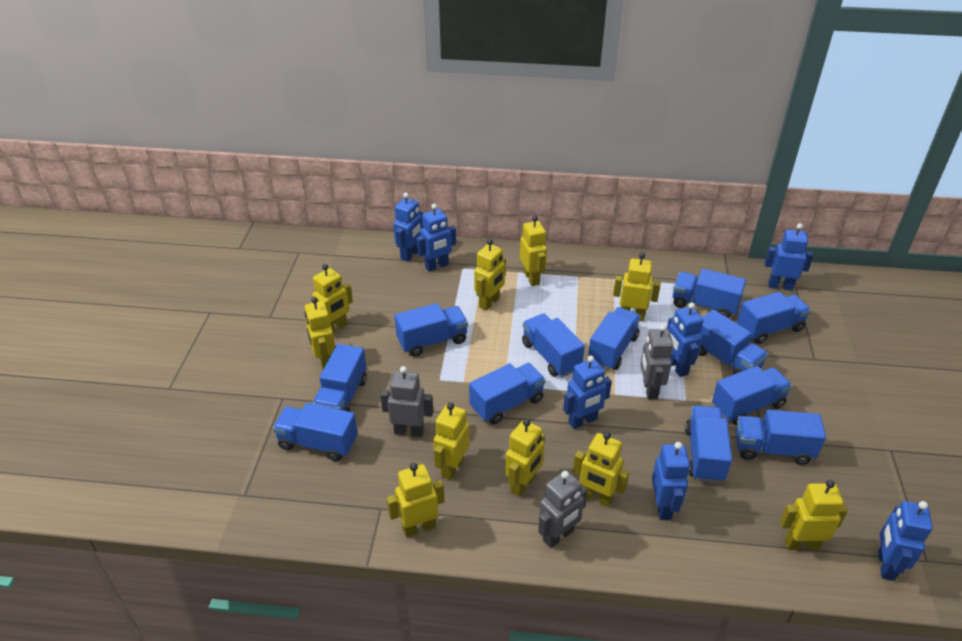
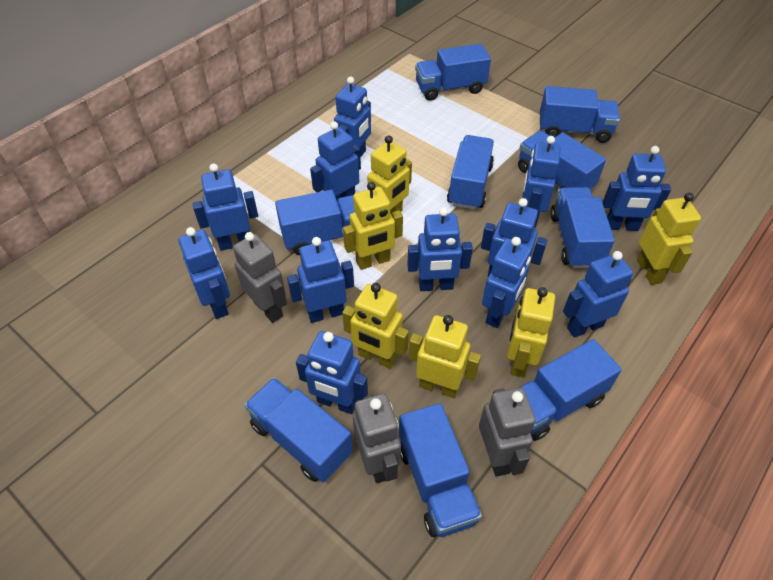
blue robot: [393,192,424,262] [416,204,456,272] [563,356,612,429] [652,442,690,520] [667,302,704,377] [765,223,814,291] [878,501,933,581] = 7 -> [178,227,230,319] [193,163,258,251] [287,237,354,323] [296,331,368,414] [310,121,361,200] [334,76,371,157] [407,207,473,291] [481,198,547,276] [482,237,532,328] [522,136,561,228] [563,251,633,337] [603,146,671,231] = 12
blue truck: [273,403,358,461] [312,344,367,412] [394,303,468,357] [469,363,546,425] [522,313,585,377] [588,307,641,370] [673,269,746,318] [685,405,732,483] [699,310,768,375] [712,366,792,425] [735,410,826,465] [737,292,811,344] = 12 -> [244,378,353,482] [275,190,355,255] [399,403,482,537] [415,44,491,101] [447,135,494,210] [518,131,606,190] [519,339,622,441] [540,86,620,143] [550,187,615,268] = 9
yellow robot: [304,297,335,369] [311,264,353,333] [387,463,445,538] [433,402,470,480] [474,239,506,311] [505,419,545,497] [520,216,547,286] [573,432,629,507] [613,253,661,321] [780,480,847,550] = 10 -> [342,283,409,369] [343,182,403,270] [367,135,412,213] [409,315,481,398] [507,287,555,378] [637,193,701,285] = 6

